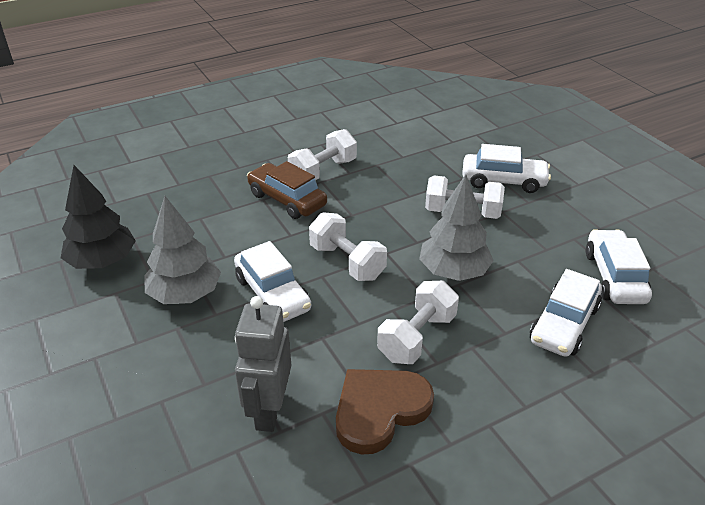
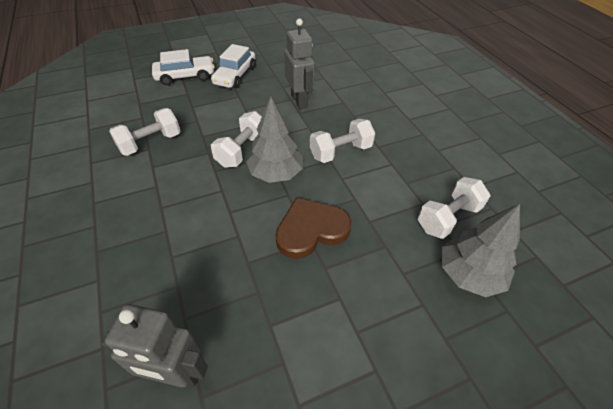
black tree: [61,165,136,269] = 1 -> none = 0
brown car: [247,161,327,219] = 1 -> none = 0
grey robot: [235,296,291,432] = 1 -> [101,304,208,387] [285,18,315,109] = 2
white car: [234,241,311,322] [462,144,551,193] [530,269,602,357] [586,229,652,304] = 4 -> [152,49,215,85] [211,44,255,88] = 2

